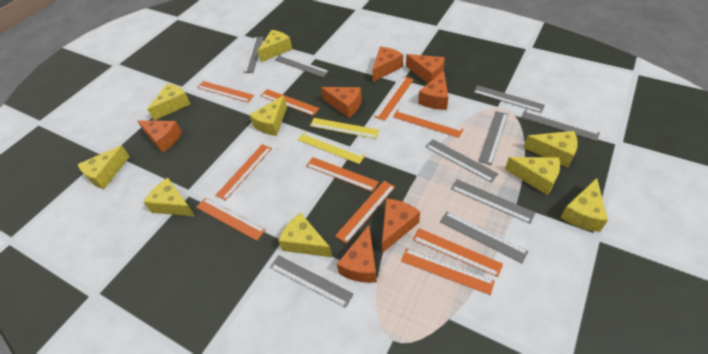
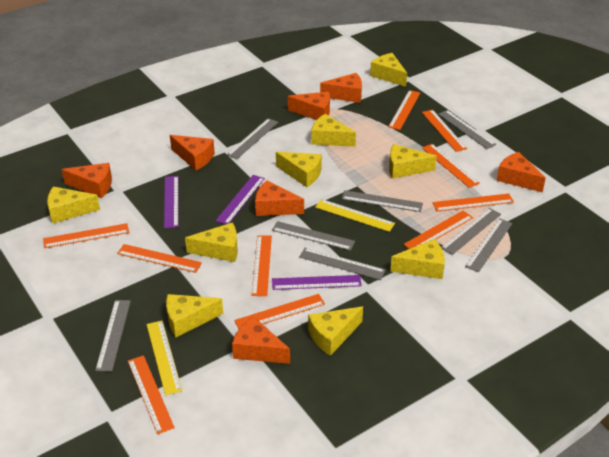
grey ruler: [243,37,264,73] [270,255,354,308] [275,54,329,77] [425,139,498,183] [440,212,529,264] [451,179,536,224] [473,85,545,113] [478,111,508,165] [521,109,600,141] = 9 -> [95,300,131,372] [227,118,278,159] [272,221,355,251] [299,248,386,280] [342,190,423,212] [438,110,496,149] [441,208,501,255] [465,218,512,272] = 8
purple ruler: none = 0 -> [164,176,179,228] [215,175,265,224] [272,275,362,290] = 3

